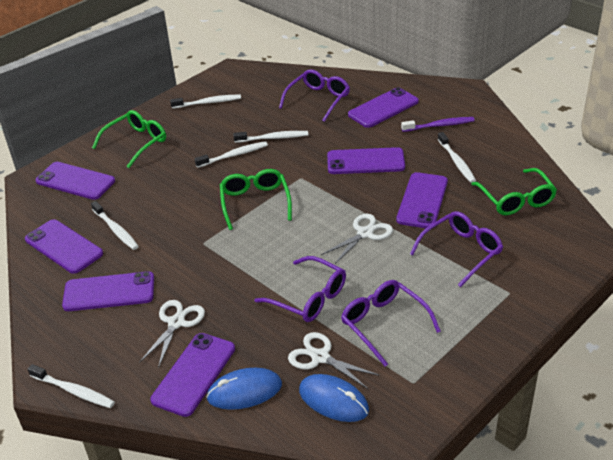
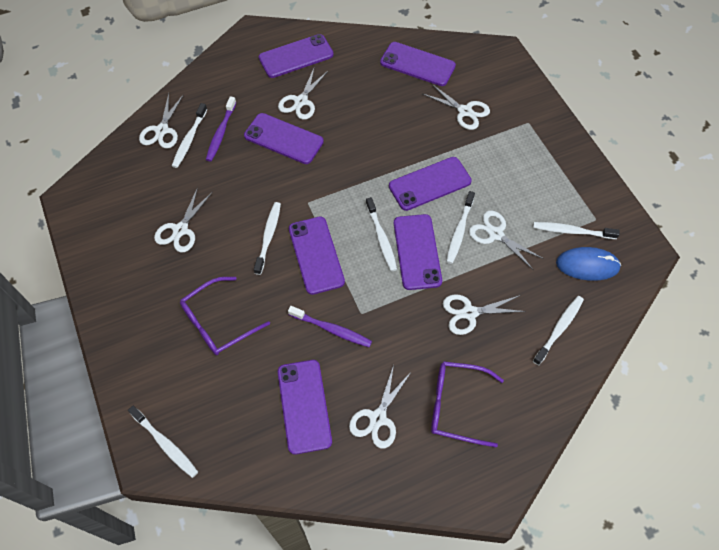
blue mouse: [206,368,282,410] [299,374,369,422] = 2 -> [556,247,621,281] = 1
green glasses: [92,110,166,168] [220,169,292,230] [471,168,557,215] = 3 -> none = 0
purple glasses: [254,256,346,322] [279,69,350,122] [341,280,441,367] [410,211,503,288] = 4 -> [180,277,270,355] [431,361,504,447] = 2
purple toothbrush: [401,117,475,132] = 1 -> [206,96,236,161] [288,306,372,347] = 2
white scissors: [139,300,205,368] [288,332,380,389] [321,214,393,264] = 3 -> [139,93,184,149] [154,187,212,253] [278,66,328,120] [349,365,412,448] [423,84,490,130] [443,294,526,335] [469,211,544,269] = 7
white toothbrush: [28,364,115,408] [91,201,139,250] [170,94,241,109] [194,141,268,168] [233,131,308,143] [438,132,476,183] = 6 -> [128,406,198,478] [172,103,207,168] [254,202,281,275] [366,197,397,272] [446,191,475,264] [533,222,620,239] [533,296,584,365] = 7

